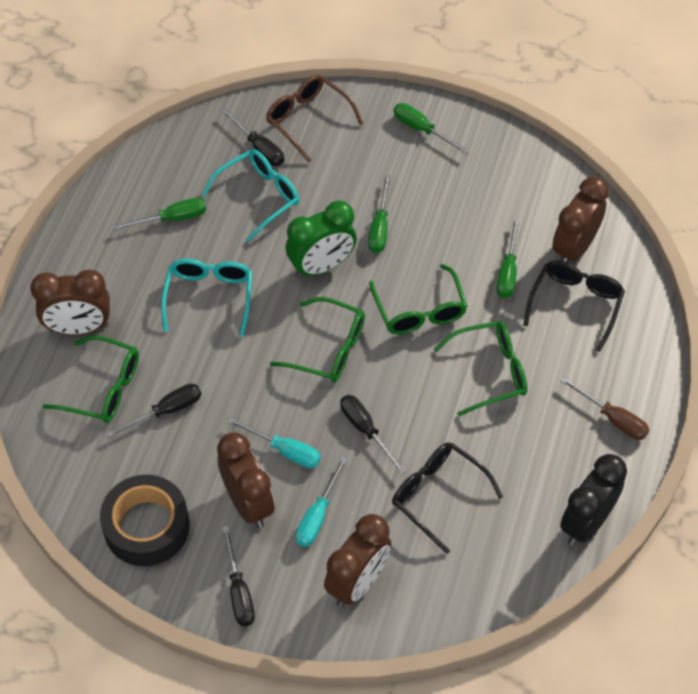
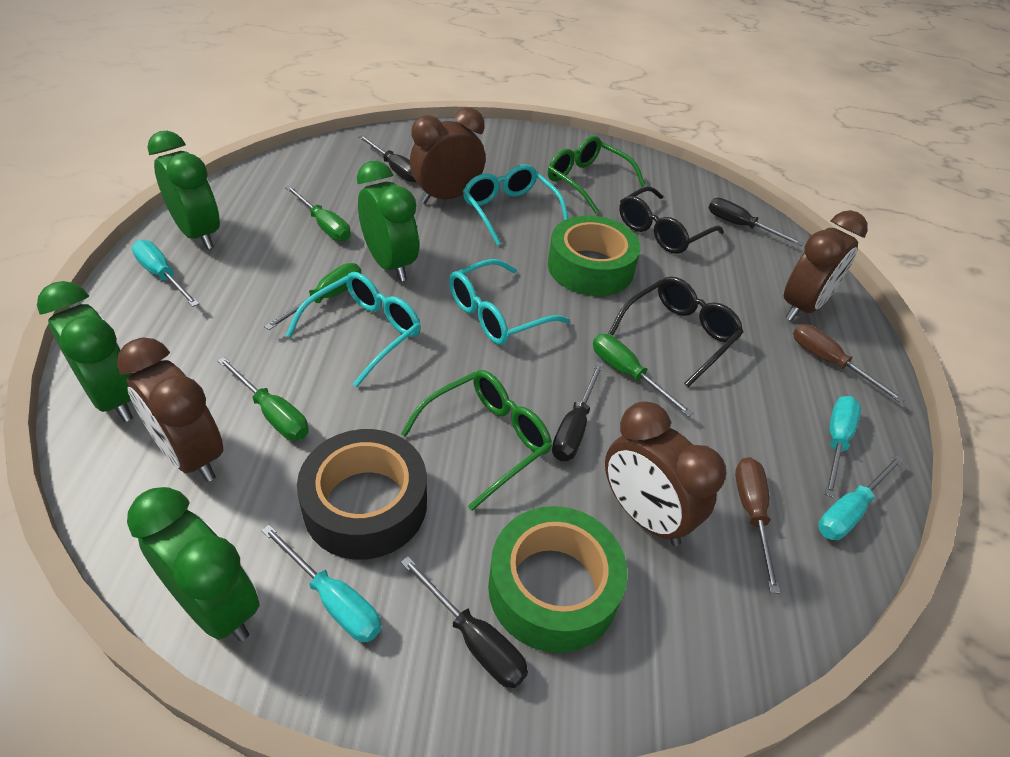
black clock: [560,454,627,546] = 1 -> none = 0
brown glasses: [266,75,363,163] = 1 -> none = 0
brown screwdriver: [560,377,649,440] = 1 -> [735,457,780,594] [793,324,905,403] = 2
green clock: [286,200,357,278] = 1 -> [37,281,133,422] [127,487,259,641] [147,131,220,249] [357,161,419,281] = 4
green glasses: [43,335,139,422] [270,297,365,382] [369,264,467,334] [434,321,527,416] = 4 -> [401,370,552,511] [548,136,645,213] = 2
green tape: none = 0 -> [488,506,628,653] [548,216,641,296] = 2
turquoise glasses: [161,259,252,337] [202,149,299,242] = 2 -> [286,272,421,387] [449,259,570,345] [463,164,568,246] = 3
turquoise screwdriver: [227,417,321,468] [296,456,348,547] = 2 -> [132,240,200,307] [261,525,382,642] [818,455,904,540] [825,396,861,498] = 4

